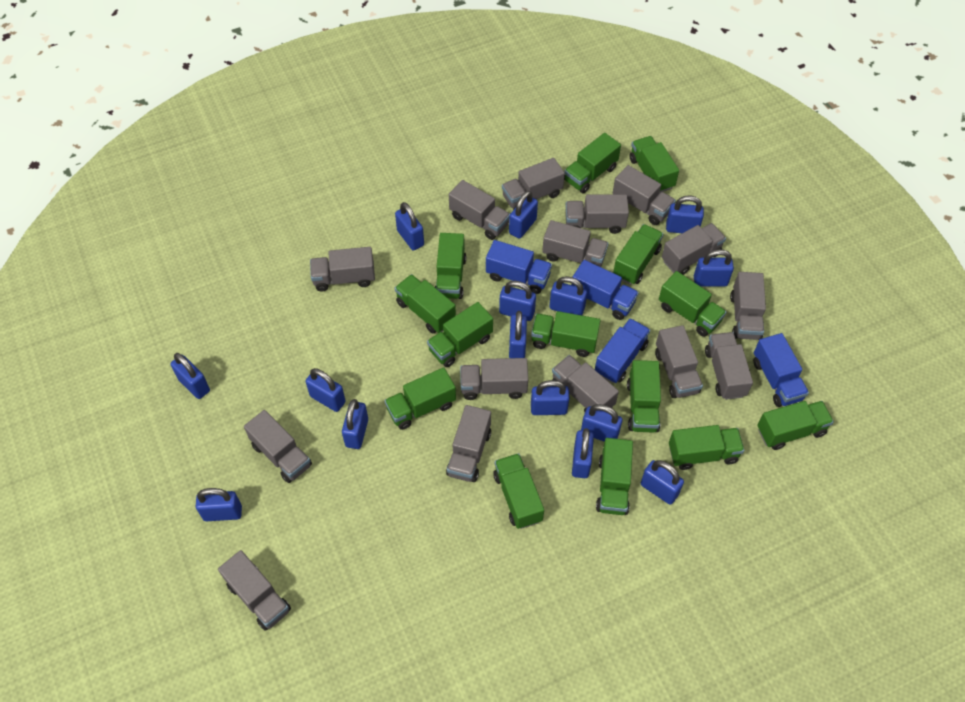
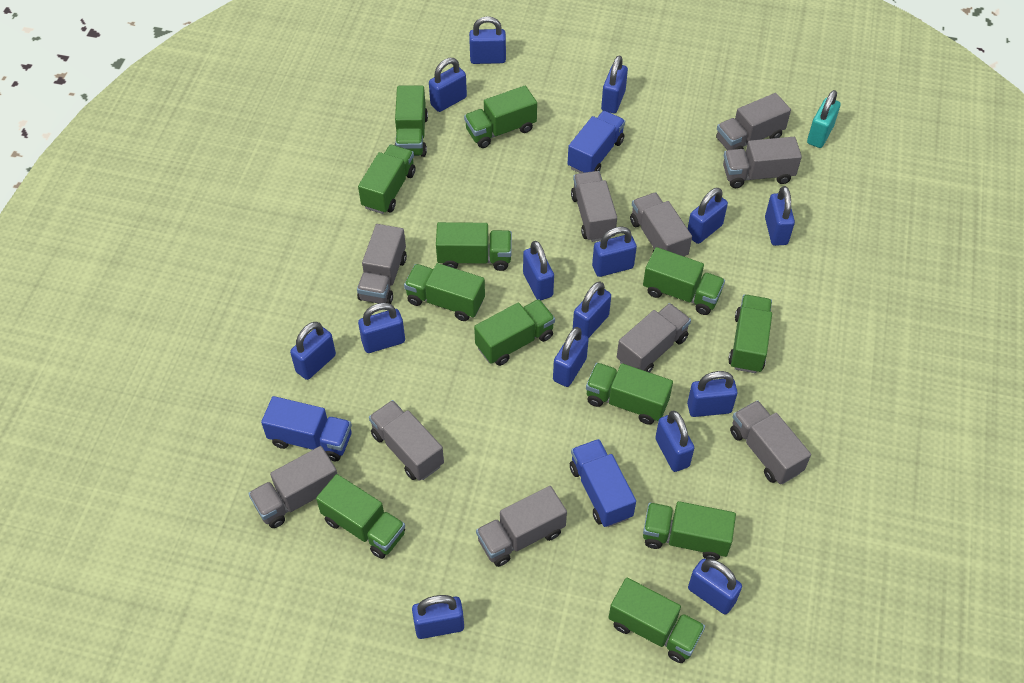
blue truck: [486,240,552,294] [572,260,639,320] [595,318,650,383] [753,333,809,407] = 4 -> [261,396,352,461] [567,111,625,173] [570,439,636,527] = 3
green truck: [384,367,456,430] [395,274,456,333] [427,302,493,367] [435,233,466,299] [493,453,544,529] [531,311,601,357] [564,133,621,194] [596,438,633,515] [613,224,663,285] [627,360,661,433] [630,136,679,193] [659,271,726,337] [669,425,745,470] [757,401,834,450] = 14 -> [316,474,405,559] [358,145,416,214] [395,85,428,157] [404,263,485,321] [436,222,512,271] [464,86,537,148] [474,299,555,366] [586,363,673,425] [608,578,705,663] [643,247,725,315] [643,501,736,560] [728,295,772,373] = 12
grey truck: [218,550,291,631] [244,410,312,483] [310,247,375,291] [446,405,491,482] [449,180,510,240] [460,358,528,400] [502,158,565,210] [542,220,609,267] [552,355,619,412] [565,194,629,234] [613,165,676,225] [655,325,703,398] [662,223,726,275] [705,332,753,400] [730,272,766,340] = 15 -> [248,446,337,528] [357,224,407,304] [369,400,444,481] [476,486,567,567] [571,171,617,242] [617,303,691,373] [630,193,692,257] [716,93,791,150] [723,137,802,188] [730,400,811,484] = 10
turquoise padlock: none = 0 -> [807,90,840,148] = 1

